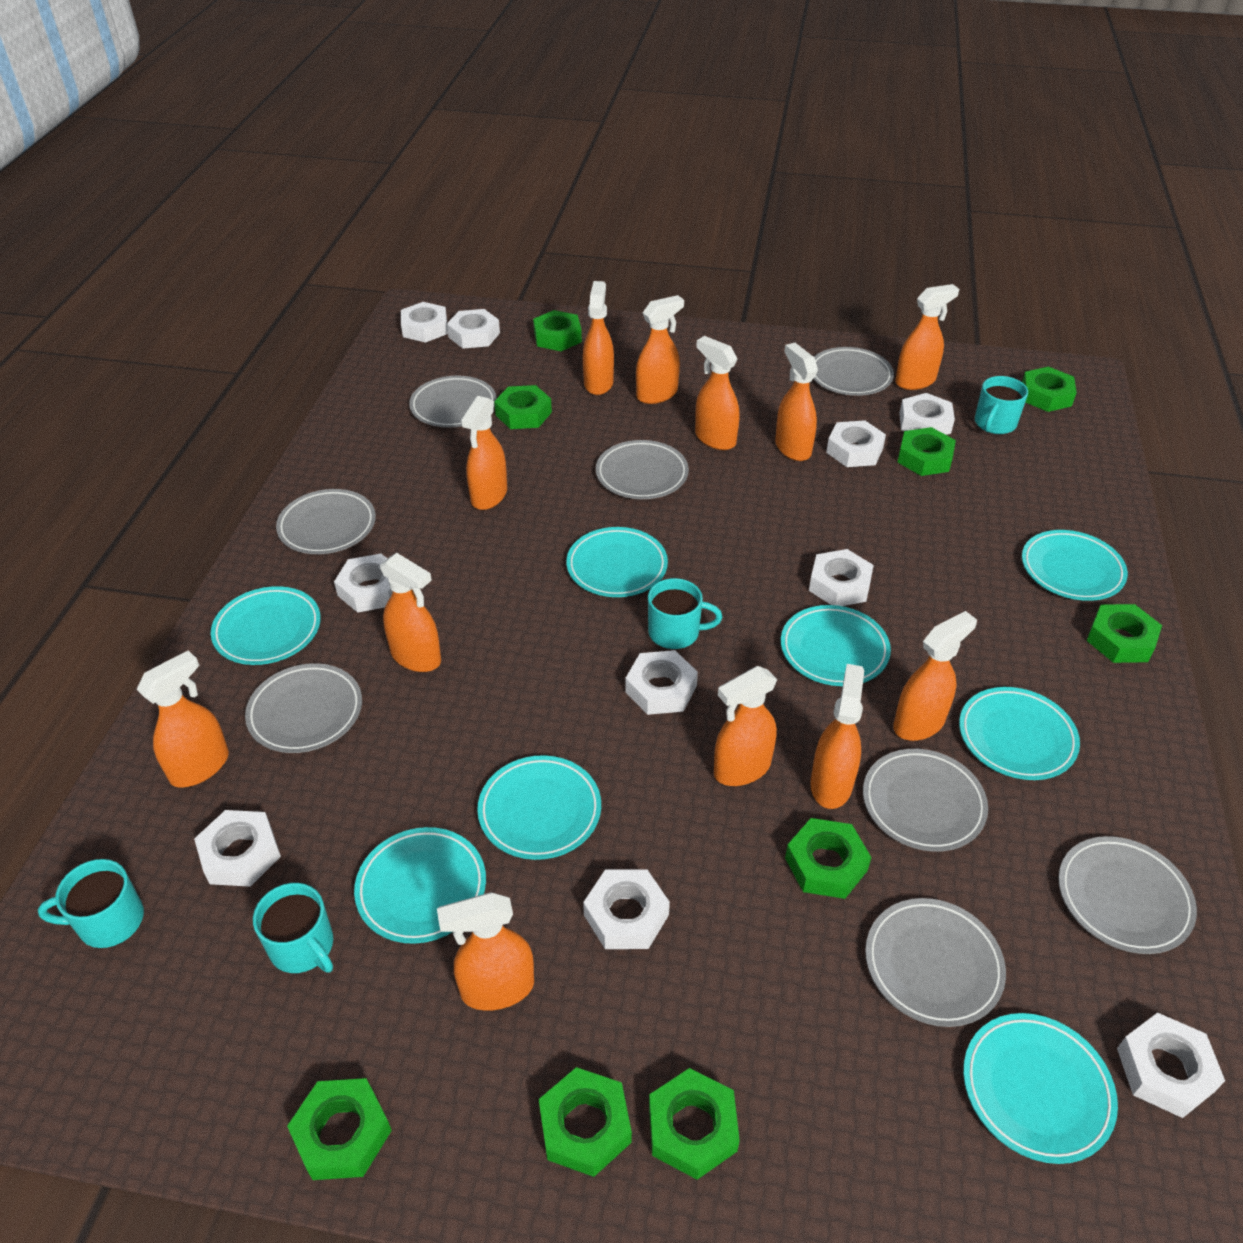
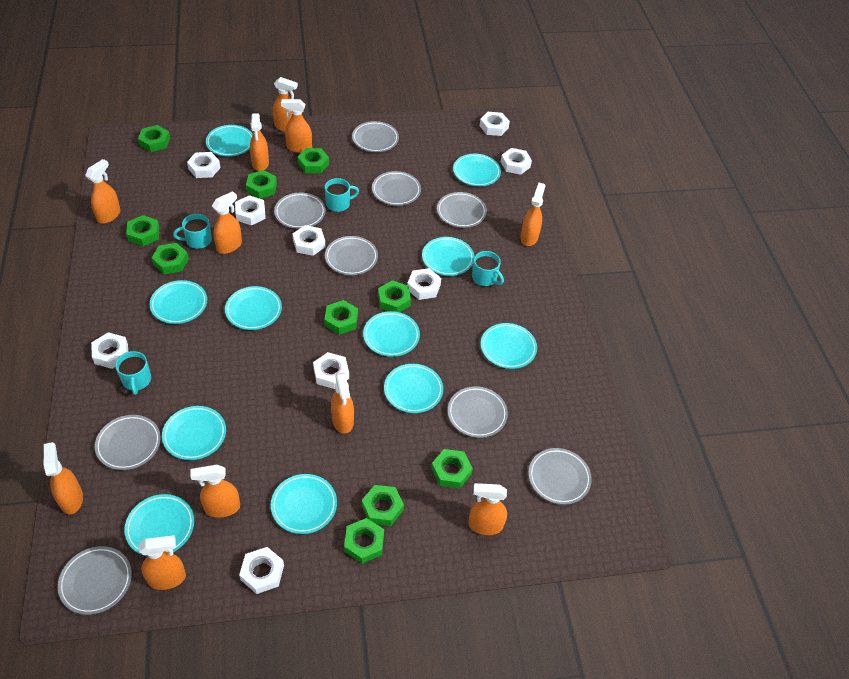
green nut: [287,1078,392,1180] [494,385,552,429] [533,310,582,351] [539,1067,632,1177] [649,1068,740,1180] [785,818,871,899] [897,427,956,476] [1022,367,1077,412] [1087,604,1162,663] = 9 -> [126,215,159,246] [138,125,170,152] [152,243,189,274] [246,170,277,199] [297,148,329,173] [324,300,358,335] [344,518,384,564] [362,485,404,526] [378,280,411,312] [431,449,473,488] = 10
grey plate: [245,663,362,753] [276,489,376,554] [409,376,497,428] [596,440,689,499] [813,347,894,396] [863,749,988,852] [865,898,1006,1027] [1058,836,1197,954] = 8 -> [58,546,132,615] [95,415,161,470] [274,193,326,229] [325,236,378,275] [352,121,399,152] [372,171,421,206] [437,192,487,228] [448,386,508,438] [528,448,592,505] = 9
orange spray bottle: [136,651,229,787] [380,553,441,672] [437,892,534,1011] [461,396,507,510] [583,281,614,395] [636,295,684,404] [695,336,739,450] [714,666,777,786] [775,343,818,461] [810,664,865,809] [893,611,977,741] [895,284,959,390] = 12 -> [44,442,83,514] [85,159,120,223] [139,535,186,590] [191,464,240,518] [212,191,242,254] [250,114,269,171] [273,77,298,132] [281,99,312,153] [331,372,354,434] [468,483,507,535] [520,183,545,246] = 11
turquoise plate: [211,586,321,665] [354,827,486,944] [477,755,601,860] [566,527,668,597] [781,605,891,686] [959,687,1080,780] [963,1013,1118,1164] [1022,530,1128,601] = 8 -> [124,494,194,556] [150,280,207,324] [162,406,226,460] [206,125,253,156] [225,286,282,330] [271,474,337,534] [363,311,420,357] [384,364,443,413] [422,237,474,276] [453,154,501,186] [481,323,537,369] = 11
white nut: [194,810,281,887] [334,553,393,613] [401,302,448,343] [447,309,500,349] [583,869,670,949] [625,650,698,715] [809,549,874,606] [826,420,886,467] [899,393,955,435] [1117,1013,1225,1118] = 10 -> [91,332,128,369] [187,152,221,178] [235,195,266,226] [239,547,284,594] [293,225,325,256] [313,352,349,389] [407,268,441,300] [480,112,510,136] [501,148,532,175] = 9

